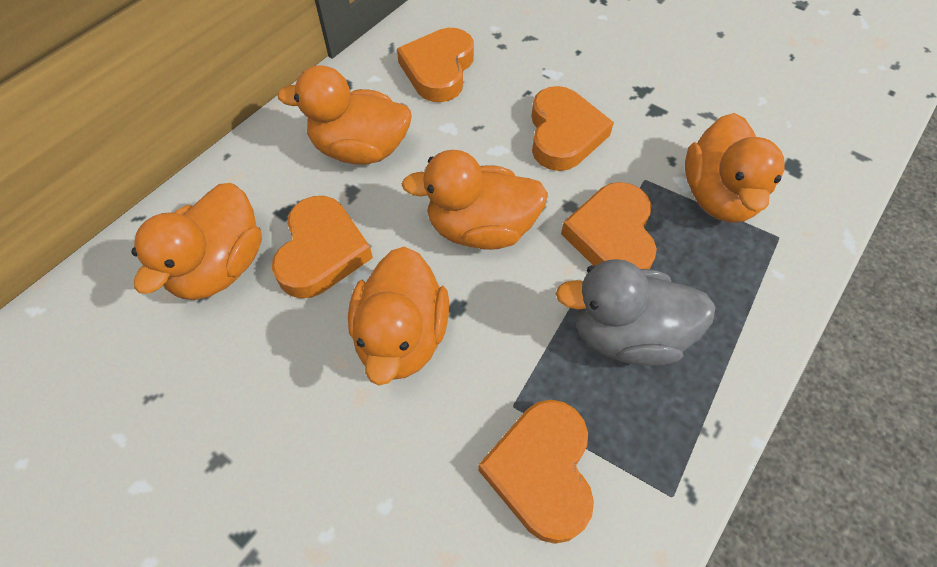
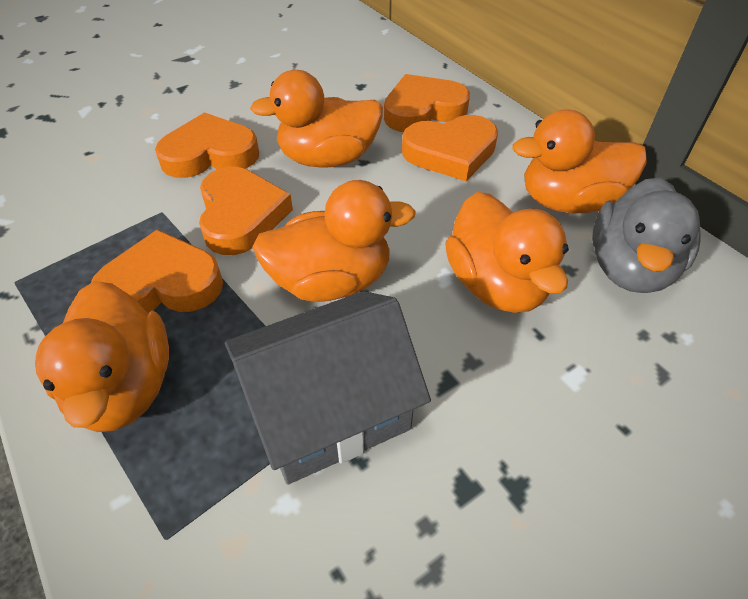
grey house: none = 0 -> [225,291,431,485] = 1

